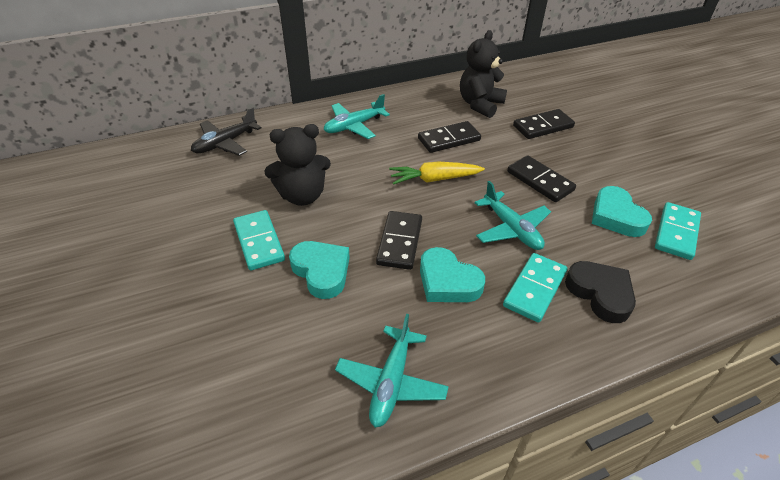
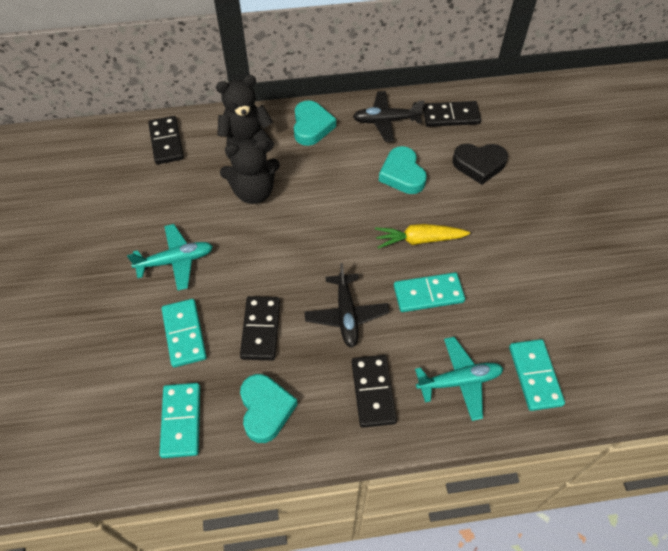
black plane: [191,107,262,156] = 1 -> [304,263,389,348] [353,91,424,142] = 2
turquoise domino: [233,210,285,270] [503,253,567,323] [655,202,701,260] = 3 -> [159,383,200,458] [162,299,207,367] [394,272,465,312] [509,339,565,411] = 4
turquoise plane: [324,94,390,139] [335,314,449,428] [475,181,551,250] = 3 -> [127,224,213,291] [415,337,503,421] = 2

